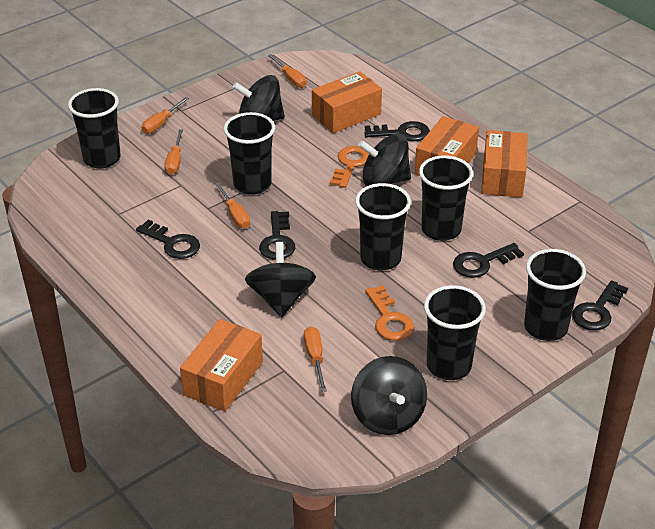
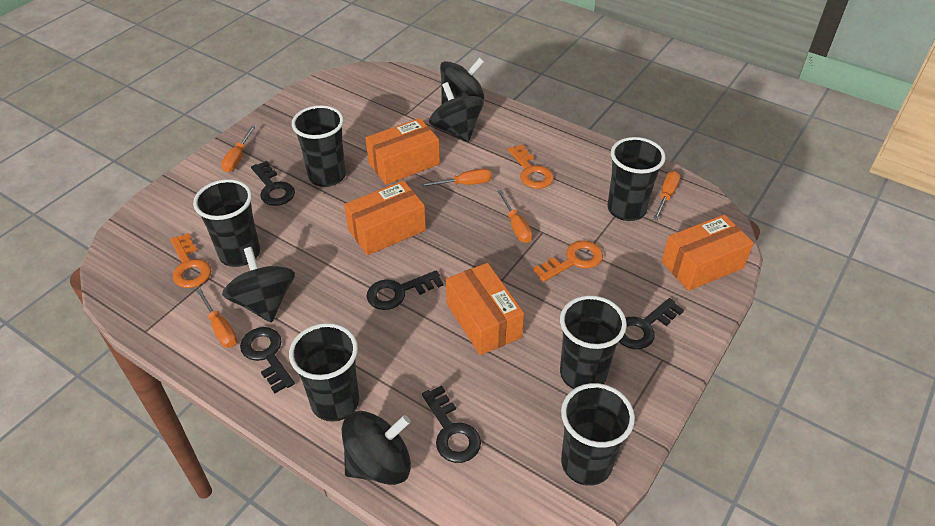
orange key: [330,146,369,188] [365,285,414,341] = 2 -> [171,233,211,288] [508,144,554,189] [533,240,603,282] = 3

